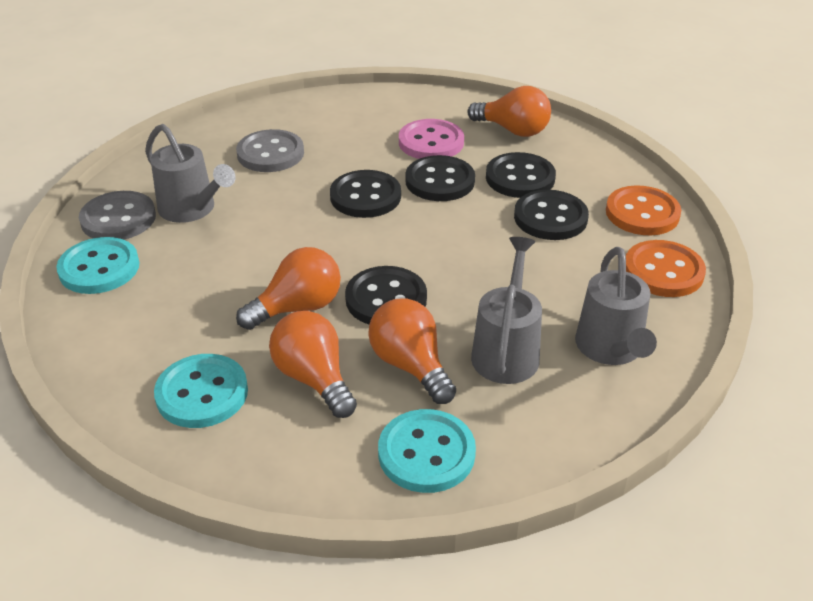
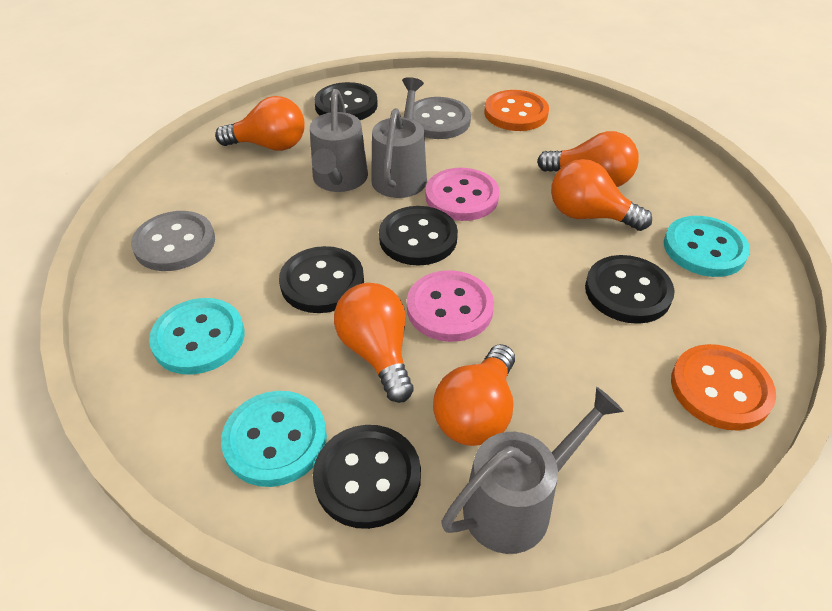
orange light bulb: [236,247,341,330] [269,311,357,418] [369,298,456,404] [468,86,551,137] = 4 -> [215,96,304,151] [334,283,414,403] [433,344,515,446] [537,131,639,187] [551,159,652,231] = 5
pink button: [399,119,464,159] = 1 -> [407,270,494,342] [425,168,500,221] = 2

